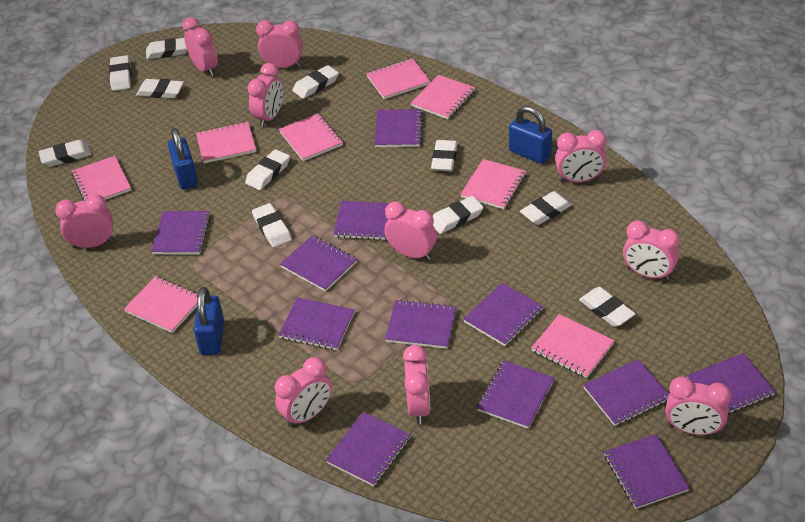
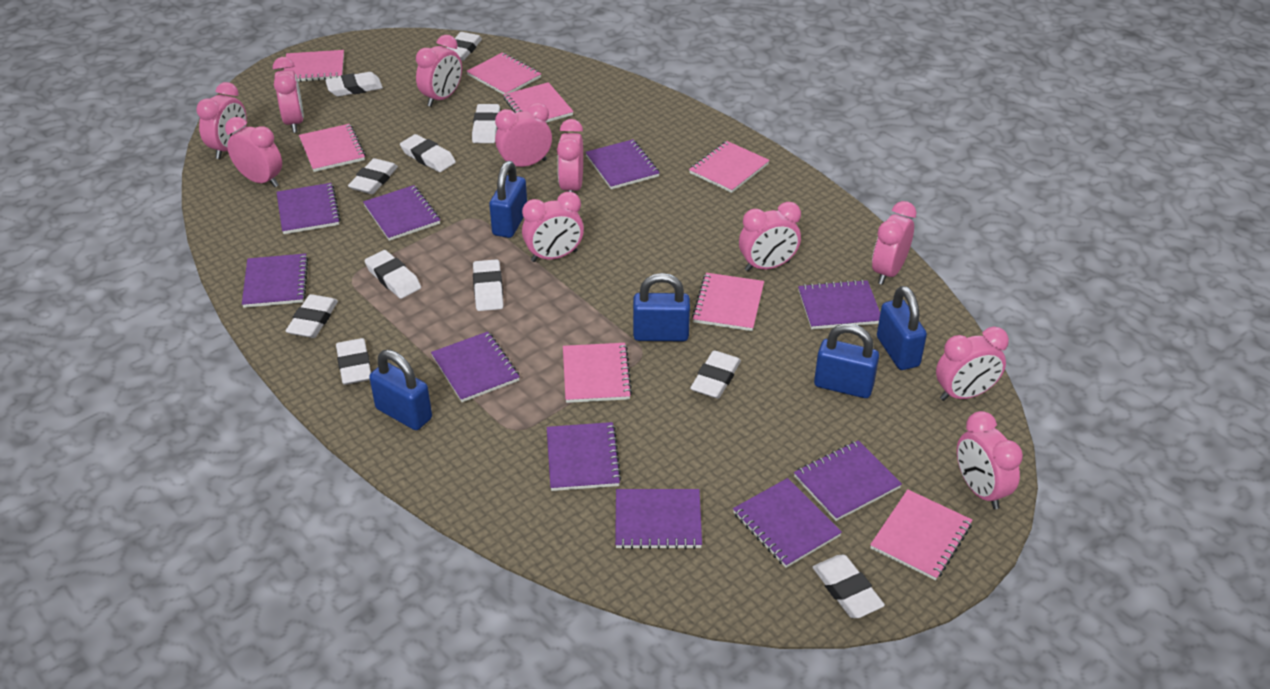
blue padlock: [168,128,198,190] [194,287,224,355] [509,105,552,164] = 3 -> [369,350,432,430] [489,161,527,238] [633,273,690,341] [814,323,879,398] [877,286,927,370] = 5
pink clock: [55,194,113,248] [182,17,218,76] [247,63,283,127] [256,20,303,68] [275,357,332,427] [384,201,437,260] [403,345,431,424] [555,130,607,182] [623,220,680,280] [666,377,731,435] = 10 -> [196,82,247,159] [225,117,282,187] [273,57,304,133] [416,35,462,107] [495,102,552,167] [522,192,584,262] [557,119,583,192] [739,202,801,272] [872,201,916,285] [936,327,1009,401] [957,411,1023,509] = 11
purple notebook: [151,211,211,255] [278,297,355,350] [280,235,357,292] [326,412,411,487] [333,201,389,240] [374,109,423,147] [385,299,456,349] [463,283,543,346] [477,361,554,429] [583,359,669,426] [604,434,690,509] [687,353,776,414] = 12 -> [242,254,308,308] [277,183,341,234] [363,185,440,241] [431,331,520,402] [547,422,622,491] [586,139,660,189] [615,489,702,549] [733,478,842,568] [794,440,902,521] [798,280,880,329] = 10

